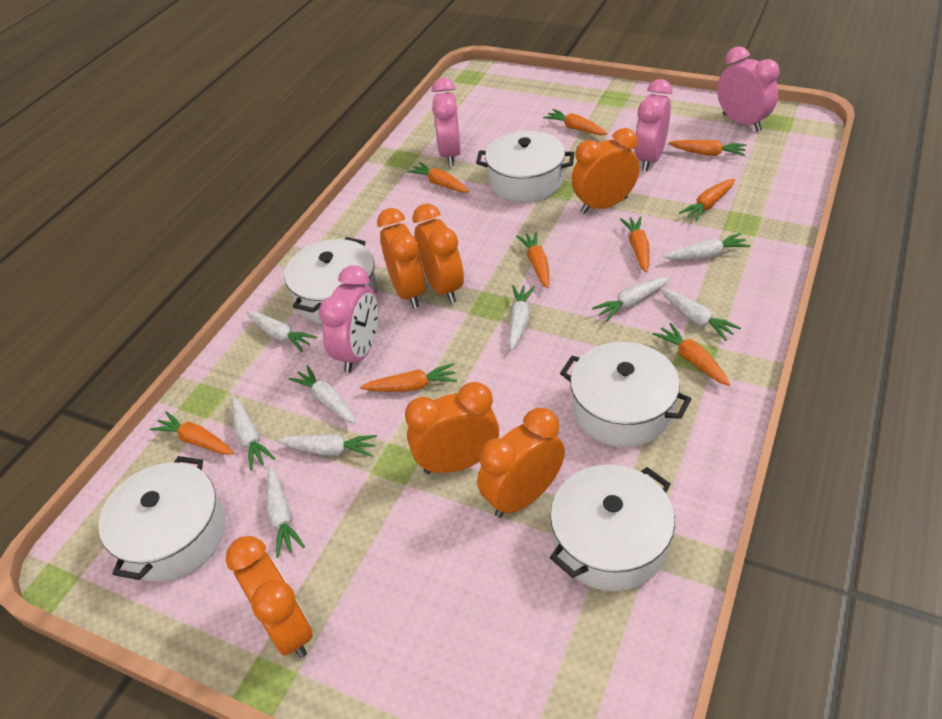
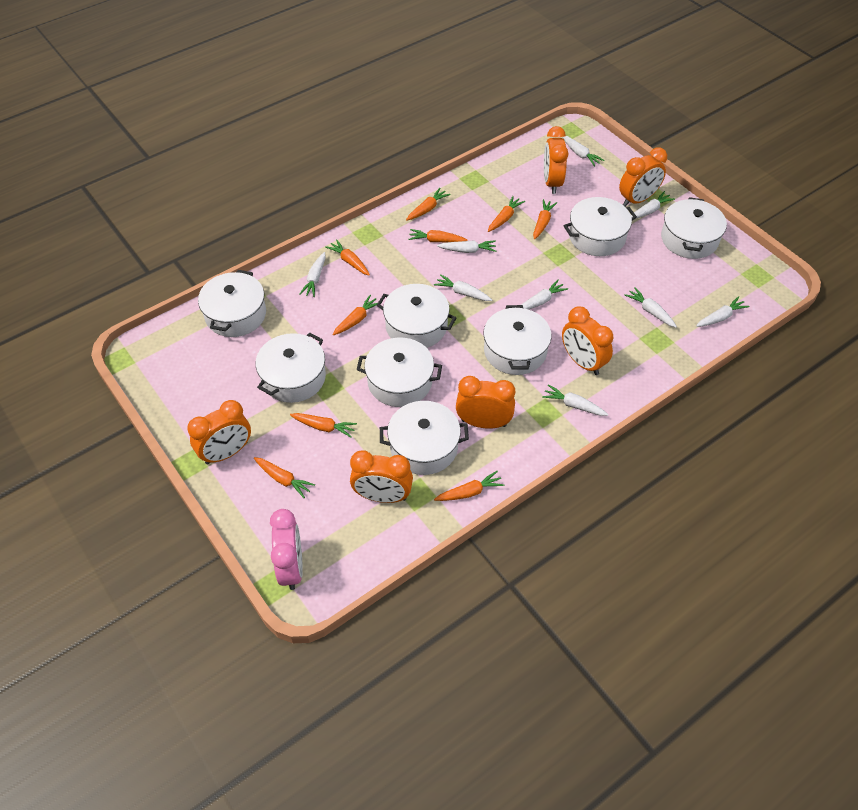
pink clock: [319,265,378,373] [431,78,461,166] [635,79,672,171] [717,46,779,132] = 4 -> [270,509,303,590] = 1
white pot: [98,456,225,582] [284,237,378,324] [476,131,574,202] [550,465,675,591] [560,342,691,447] = 5 -> [198,270,266,337] [256,333,326,403] [356,337,442,407] [377,284,456,348] [380,401,469,475] [483,305,551,375] [564,197,637,256] [661,197,727,259] = 8

